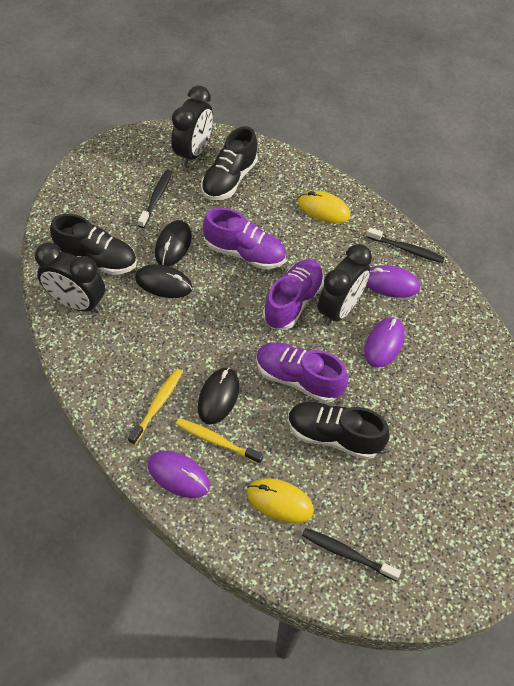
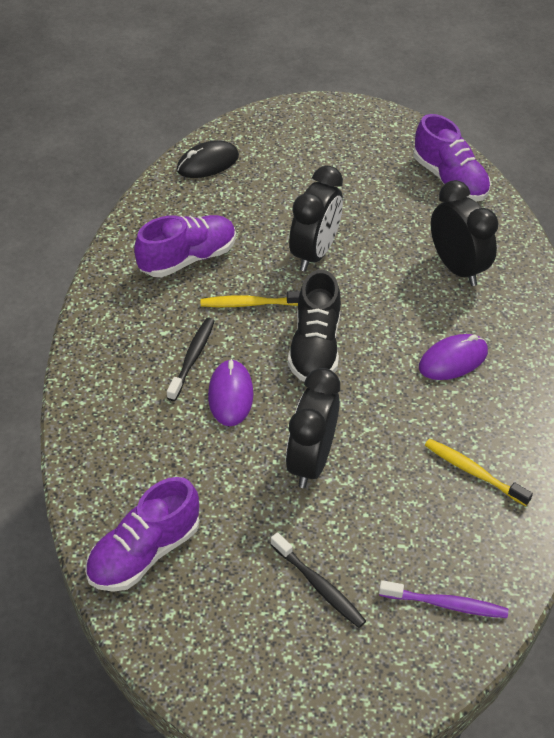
black mouse: [135,264,193,298] [155,220,192,266] [198,367,239,425] = 3 -> [177,140,239,178] = 1
black shoe: [50,214,137,275] [201,126,258,200] [288,402,390,460] = 3 -> [288,270,341,382] = 1
black toothbrush: [138,170,172,228] [302,528,401,581] [367,228,445,263] = 3 -> [167,318,215,401] [270,532,366,628] = 2
purple mouse: [148,451,210,498] [364,317,405,368] [366,265,420,298] = 3 -> [208,359,253,426] [419,334,488,380] = 2
purple toothbrush: none = 0 -> [379,580,508,618] = 1
yellow mouse: [247,478,314,523] [298,191,351,223] = 2 -> none = 0

